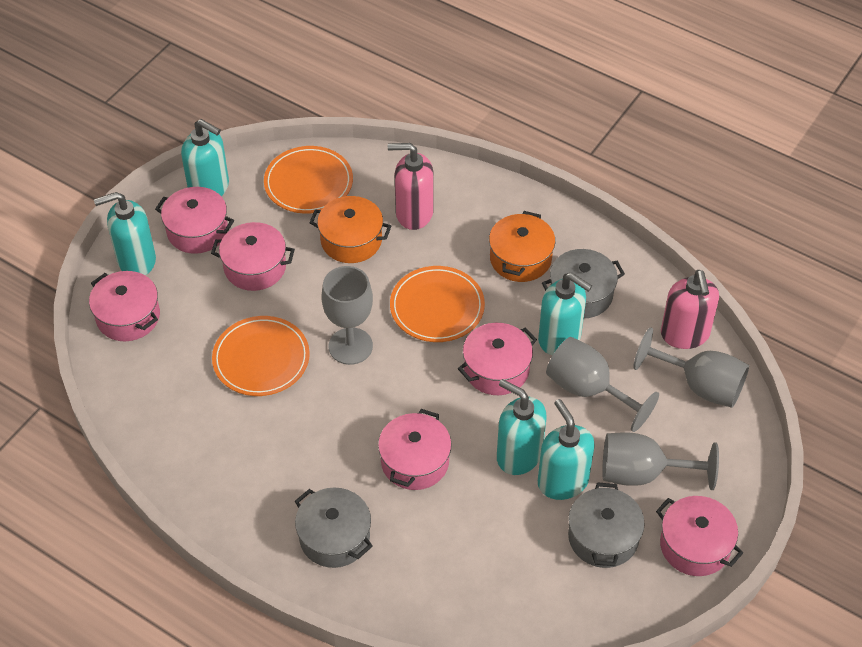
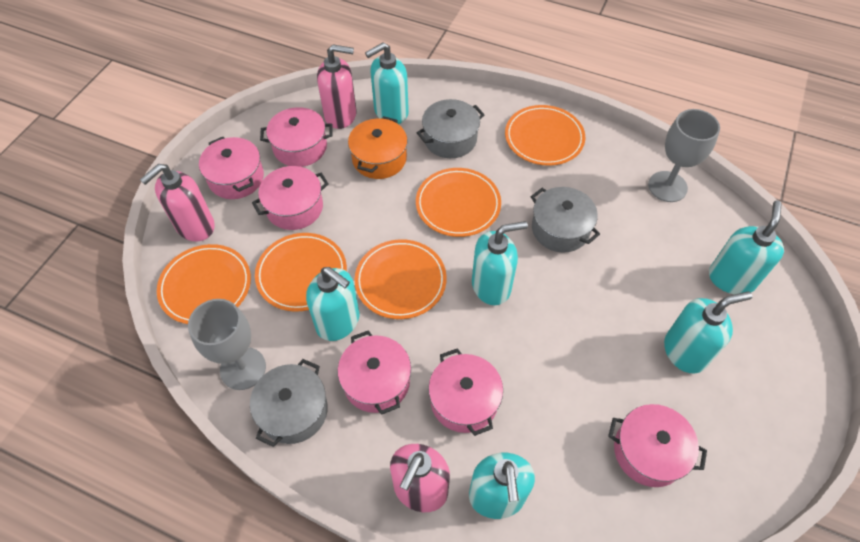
grey goblet: [322,266,373,365] [546,337,659,432] [602,432,719,490] [633,327,749,408] = 4 -> [188,299,266,390] [648,109,720,202] = 2
orange plate: [212,316,310,396] [264,146,353,214] [390,266,485,342] = 3 -> [157,244,251,324] [255,233,347,312] [355,239,447,319] [416,168,501,237] [505,105,585,166] = 5
orange pot: [309,196,391,263] [489,211,555,282] = 2 -> [348,116,408,179] = 1
pink soap dispenser: [388,143,434,230] [661,270,719,349] = 2 -> [140,164,215,242] [317,45,356,129] [390,444,450,512] = 3
turquoise soap dispenser: [94,192,156,275] [181,119,229,196] [497,379,547,475] [538,272,592,355] [538,399,595,500] = 5 -> [306,267,359,341] [365,42,409,124] [469,453,535,519] [472,221,528,305] [664,291,752,373] [709,201,784,295] = 6

